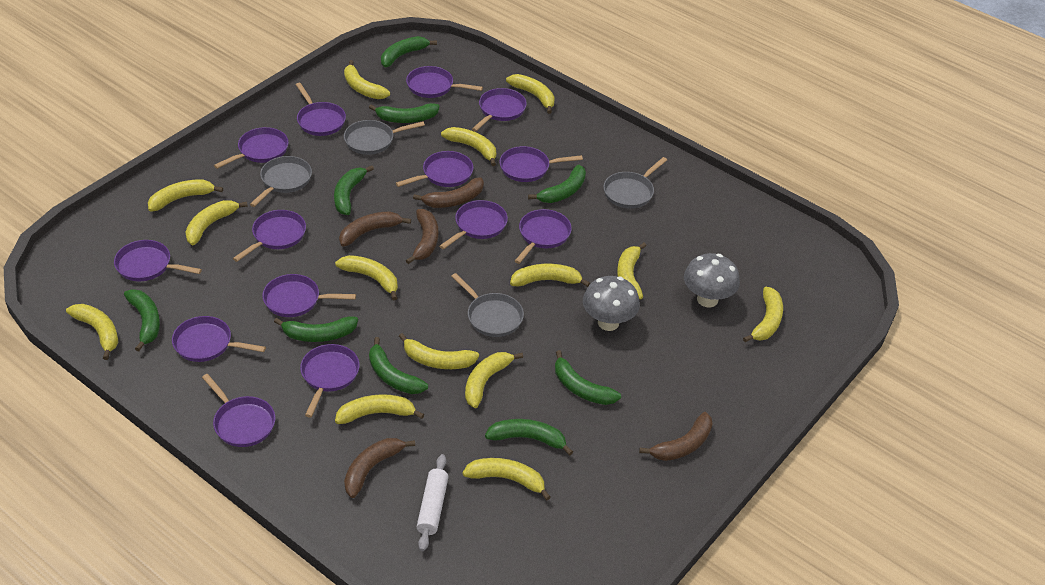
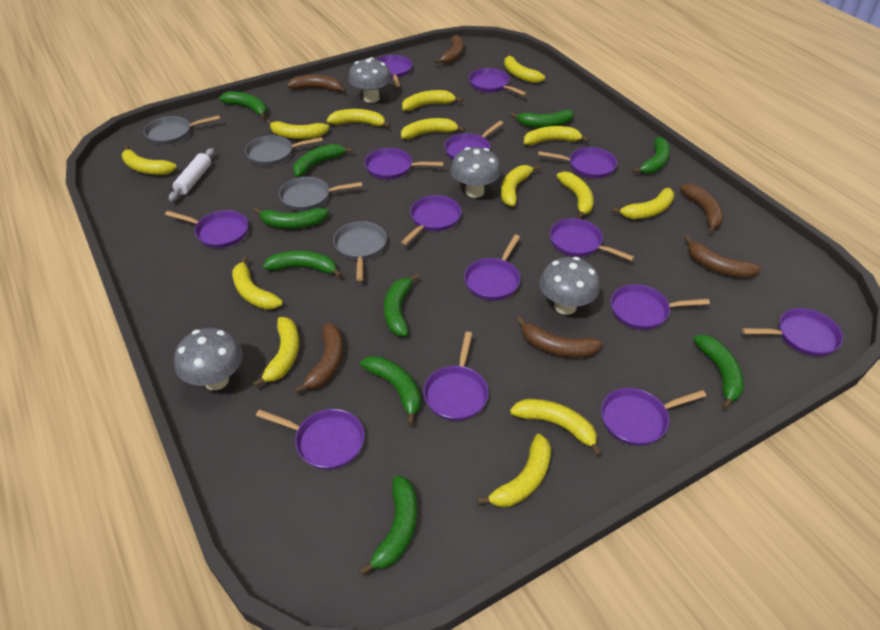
brown banana: [339,211,411,247] [344,438,415,498] [406,209,438,264] [413,177,484,208] [639,412,712,461] = 5 -> [287,75,346,93] [294,323,343,394] [434,35,464,64] [516,317,603,357] [680,184,723,233] [684,236,761,278] = 6
green banana: [124,289,160,352] [274,316,358,342] [334,165,374,215] [369,103,439,123] [369,337,428,394] [381,36,437,67] [485,419,573,455] [528,165,586,203] [555,350,621,405] = 9 -> [219,91,267,119] [254,208,329,228] [263,251,343,278] [293,144,353,177] [358,475,417,576] [360,356,421,425] [384,273,419,336] [510,110,574,128] [632,137,670,174] [693,335,744,410] = 10
grey mushroom: [583,276,640,331] [684,253,740,307] = 2 -> [174,328,243,390] [348,57,392,103] [451,147,501,198] [540,257,600,315] = 4

